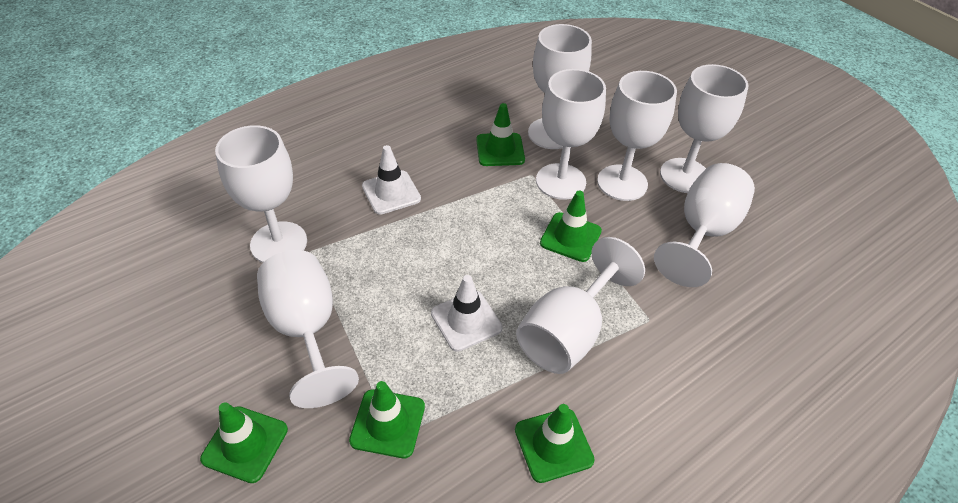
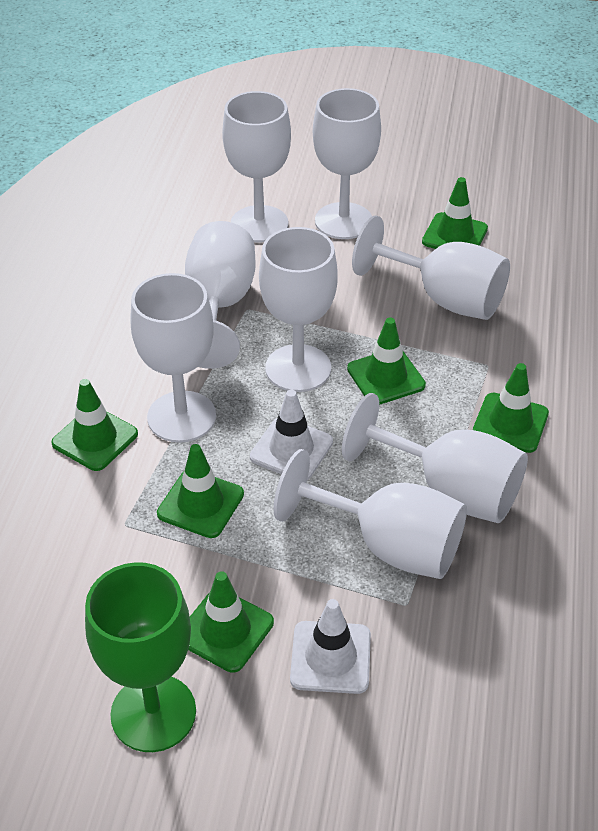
green goblet: none = 0 -> [85,562,196,752] = 1
green traffic cone: [200,402,288,483] [349,381,425,458] [476,103,525,166] [515,404,595,483] [540,191,602,262] = 5 -> [51,379,138,471] [157,444,244,538] [188,571,274,673] [347,317,426,405] [422,177,488,249] [473,363,549,453] = 6

